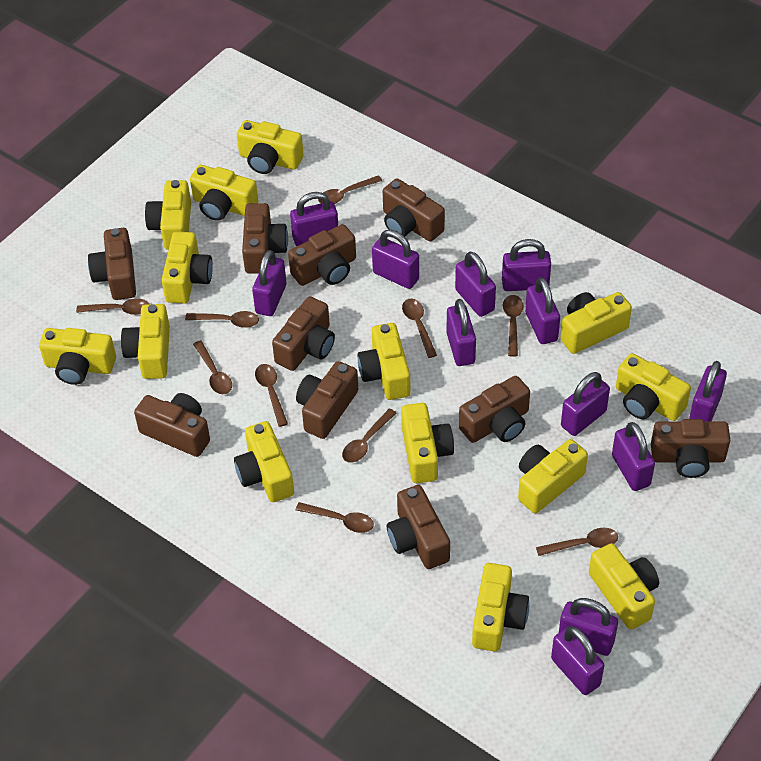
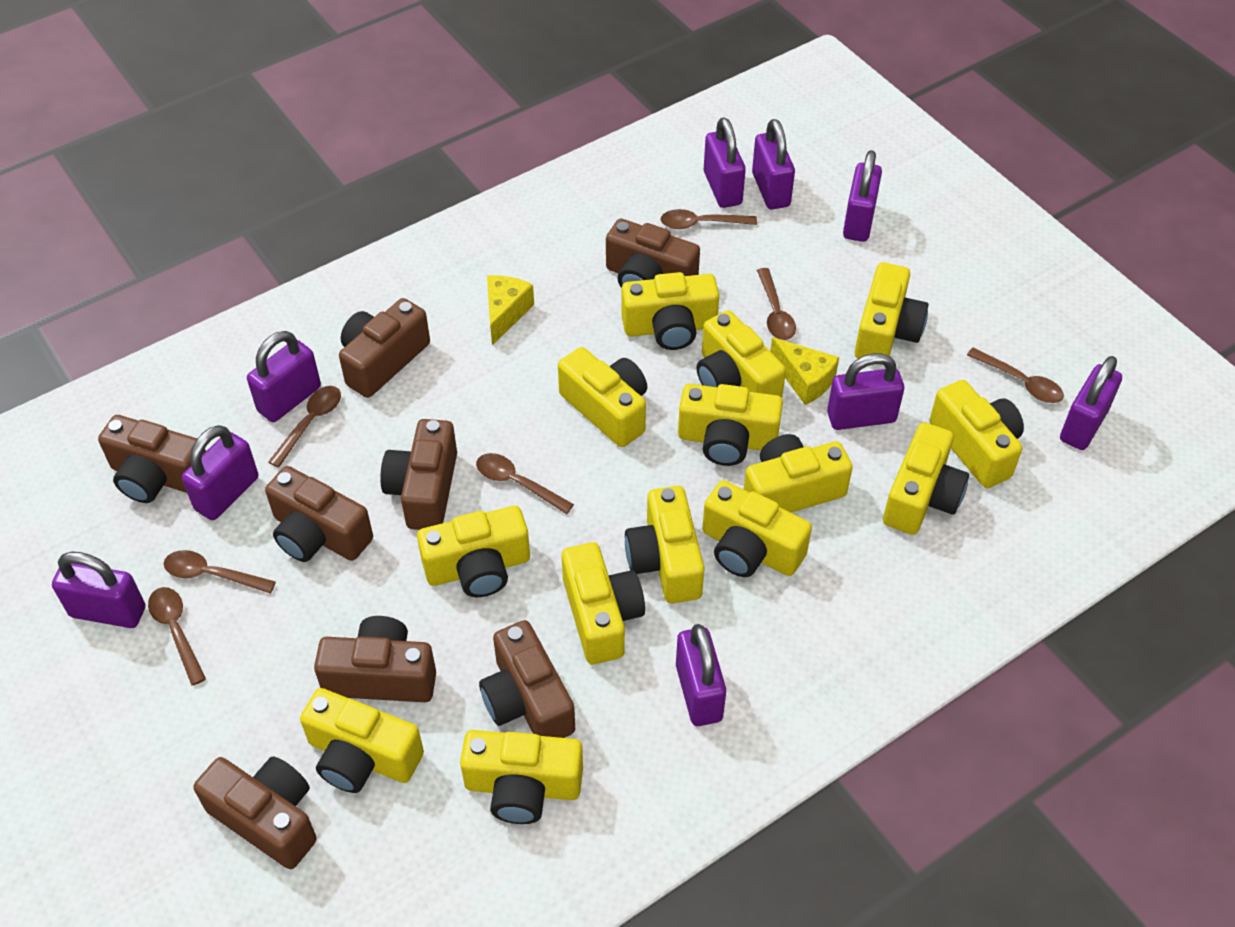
brown camera: [88,228,136,300] [134,393,210,457] [242,203,288,274] [272,296,335,371] [288,224,356,286] [296,361,358,439] [383,178,445,242] [387,485,450,569] [459,376,530,443] [651,419,730,478] = 10 -> [98,415,206,503] [194,757,317,869] [265,466,373,562] [314,616,436,702] [339,298,430,398] [380,419,457,530] [479,620,575,738] [606,219,700,288] = 8
brown spoon: [76,298,149,315] [185,311,259,328] [193,340,232,394] [255,364,288,427] [296,502,374,533] [318,175,382,204] [342,408,396,463] [402,299,437,358] [503,295,524,357] [536,528,618,556] = 10 -> [148,587,206,686] [164,550,276,593] [268,386,341,468] [476,453,574,514] [660,209,757,229] [757,268,796,340] [967,348,1064,403] = 7
purple padlock: [252,250,286,316] [290,192,338,246] [372,230,419,289] [446,299,476,366] [455,252,496,317] [502,239,551,291] [525,277,560,344] [551,626,604,695] [559,598,618,656] [561,372,610,436] [612,422,655,491] [689,361,727,421] = 12 -> [52,552,145,628] [182,425,258,520] [247,331,321,422] [676,624,726,726] [704,118,746,208] [752,119,795,209] [827,353,904,430] [843,150,882,242] [1060,356,1122,450] = 9
yellow cheese: none = 0 -> [487,275,534,346] [770,337,839,405] = 2

